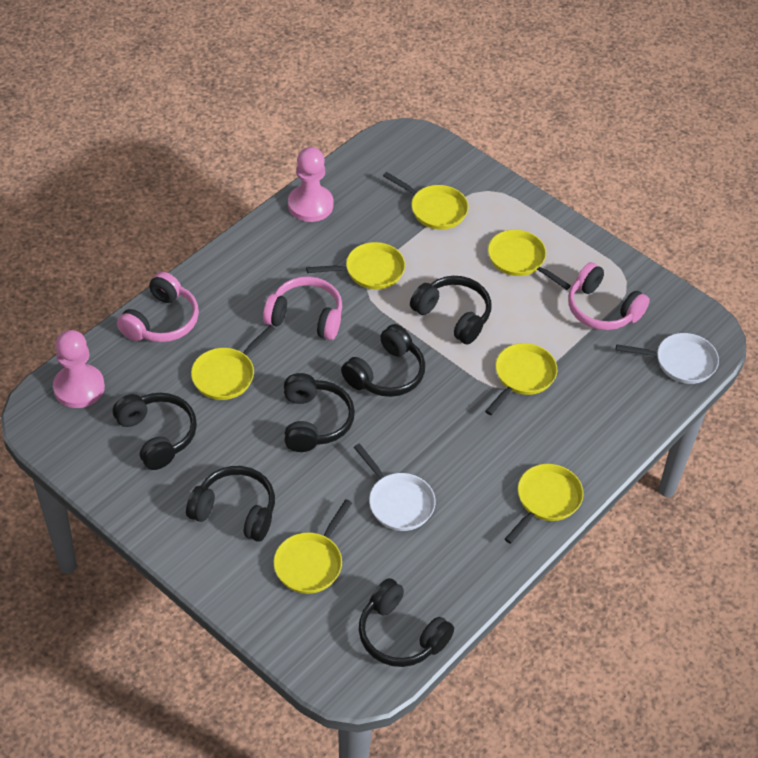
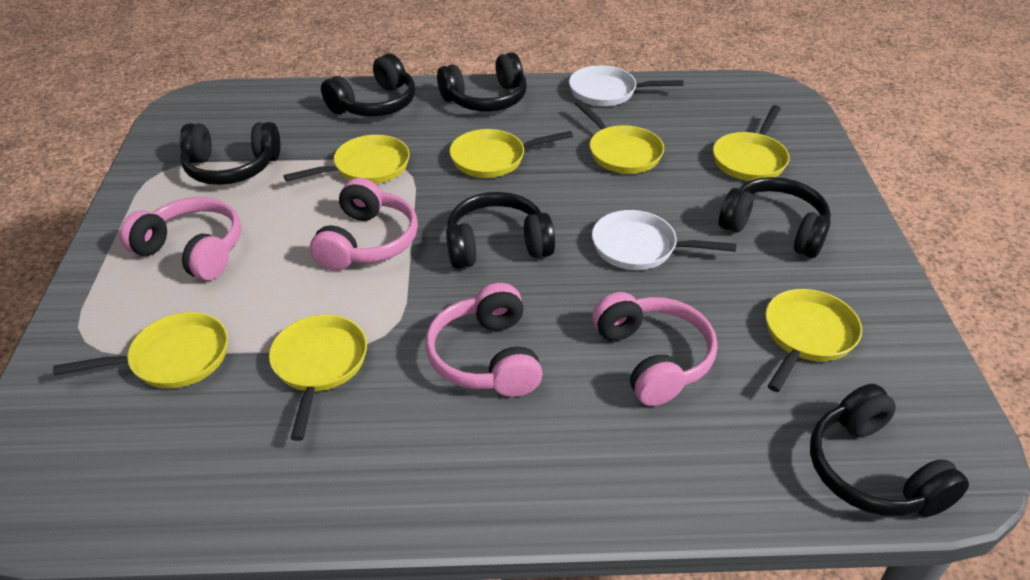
pink headphones: [117,272,199,342] [263,276,342,340] [568,262,650,330] = 3 -> [120,197,241,281] [310,178,418,271] [425,283,543,397] [592,292,718,406] = 4
pink pawn: [53,330,105,408] [288,147,334,222] = 2 -> none = 0

